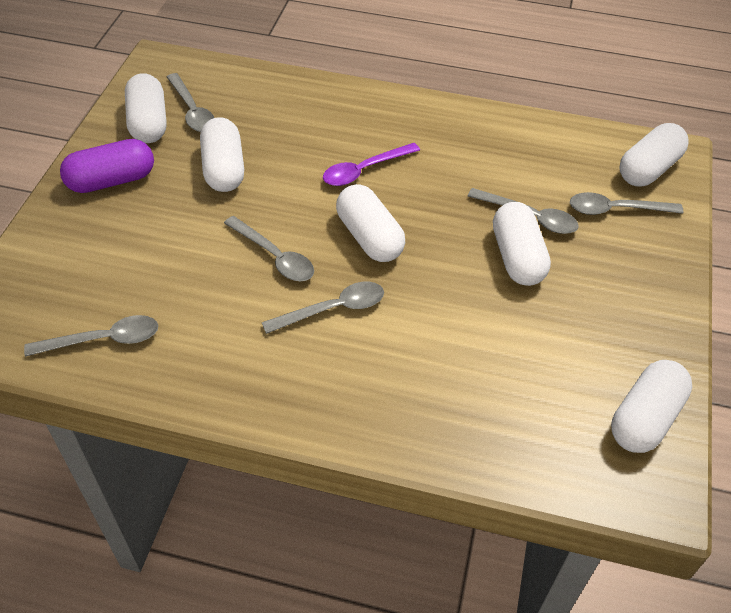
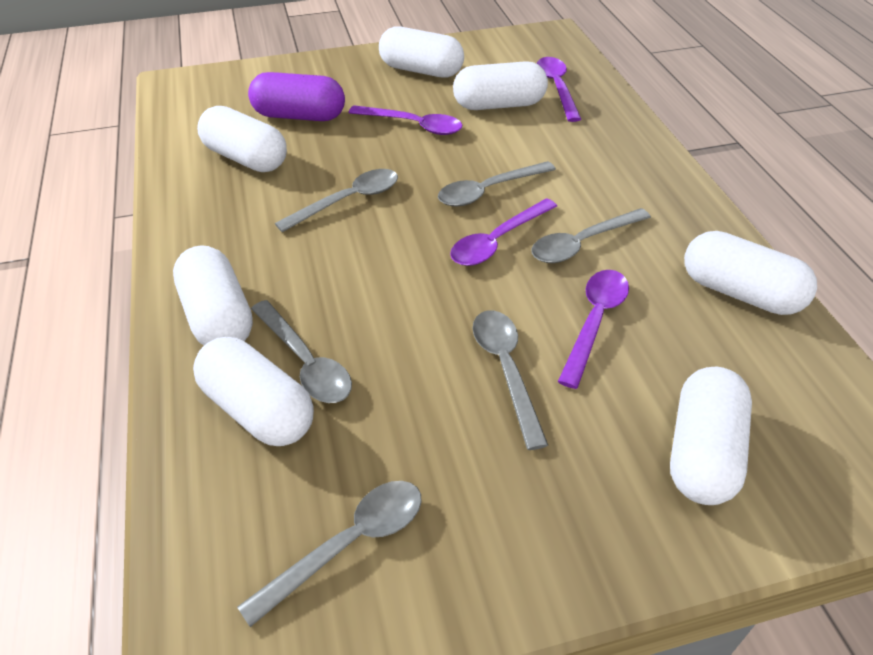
purple spoon: [323,143,420,186] = 1 -> [349,105,463,135] [450,198,557,266] [537,57,581,122] [558,270,629,389] = 4
white capsule: [125,73,167,143] [200,117,244,192] [336,184,405,262] [493,202,551,286] [611,360,692,453] [619,123,689,187] = 6 -> [173,245,253,345] [193,337,314,446] [197,106,287,172] [379,26,464,78] [453,61,548,110] [670,367,752,505] [684,231,817,315] = 7

